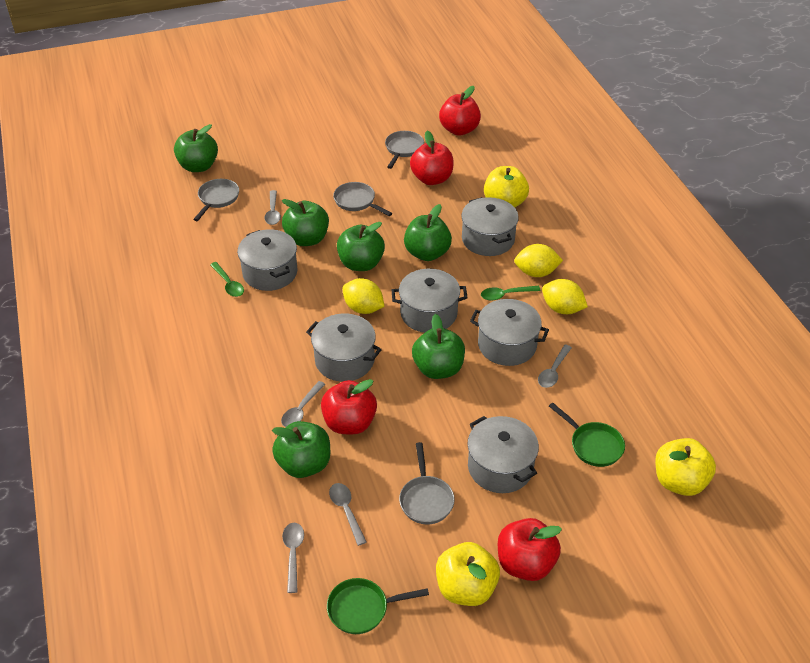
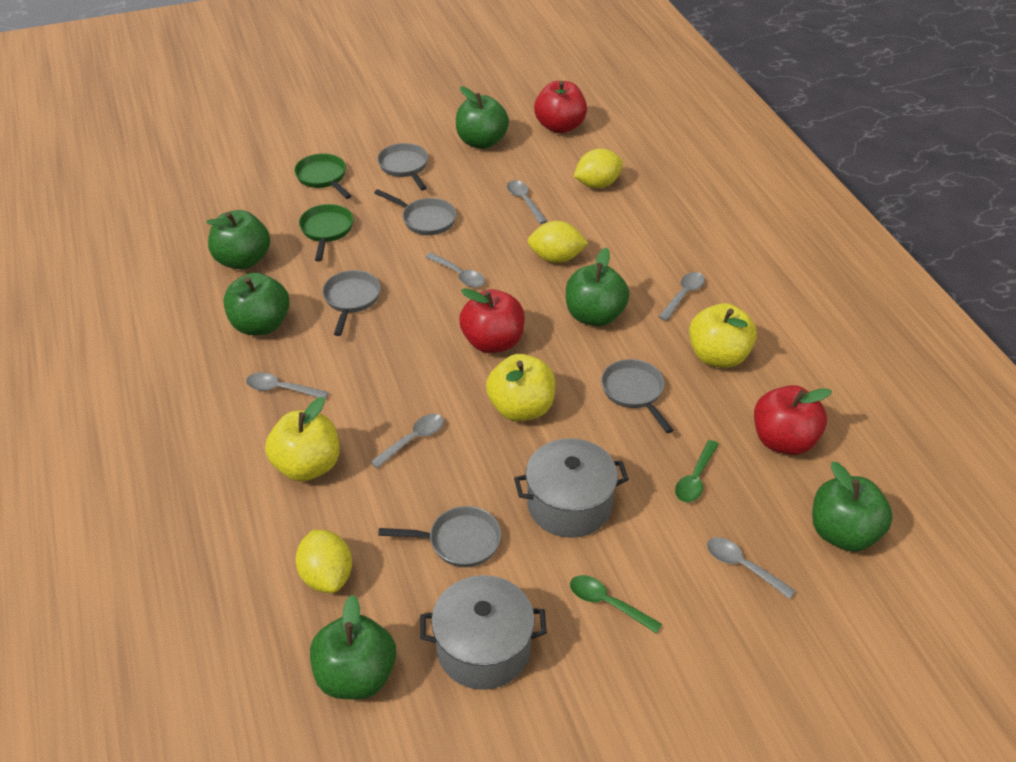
grey pan: [193,179,239,221] [333,182,392,216] [385,131,424,169] [399,442,455,524] = 4 -> [322,270,381,336] [374,189,456,235] [377,143,428,190] [378,506,501,567] [601,359,673,433] = 5
grey pot: [237,229,298,291] [306,313,382,382] [392,269,468,333] [461,197,519,256] [468,416,539,493] [470,299,549,366] = 6 -> [420,575,547,690] [514,438,629,538] = 2
grey spoon: [264,190,281,225] [281,381,325,427] [282,523,304,593] [329,483,366,546] [538,345,572,388] = 5 -> [246,372,329,399] [371,414,444,468] [426,253,485,287] [507,180,547,224] [659,272,705,321] [707,537,796,599] = 6
red apple: [321,379,377,434] [410,131,453,185] [439,86,481,136] [498,518,562,581] = 4 -> [459,288,525,353] [534,81,587,133] [754,385,832,455] = 3

